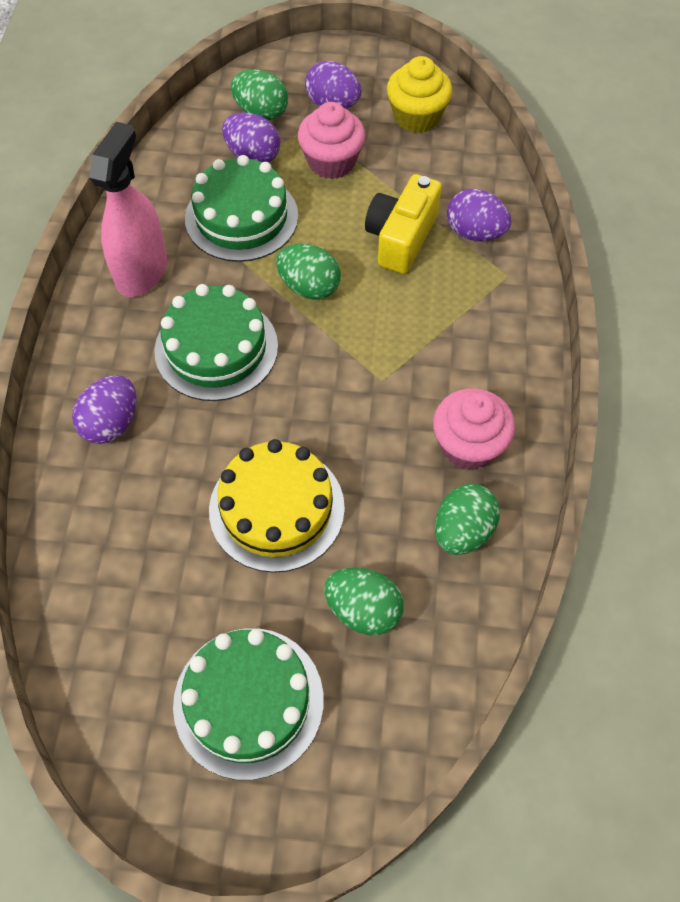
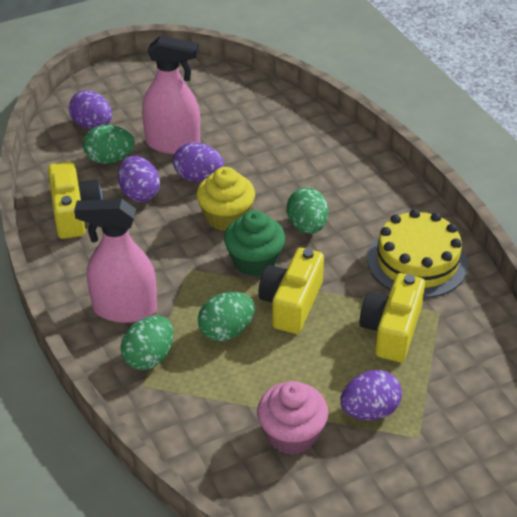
green cake: [154,284,278,401] [173,628,324,780] [185,155,298,262] = 3 -> none = 0
green cupcake: none = 0 -> [224,210,285,276] = 1
pink cupcake: [298,102,365,179] [433,388,515,470] = 2 -> [257,381,328,455] = 1
pink spray bottle: [89,122,167,297] = 1 -> [74,198,157,323] [142,35,200,154] = 2
yellow camera: [365,174,442,274] = 1 -> [48,161,103,239] [258,248,324,334] [359,273,425,362] = 3

